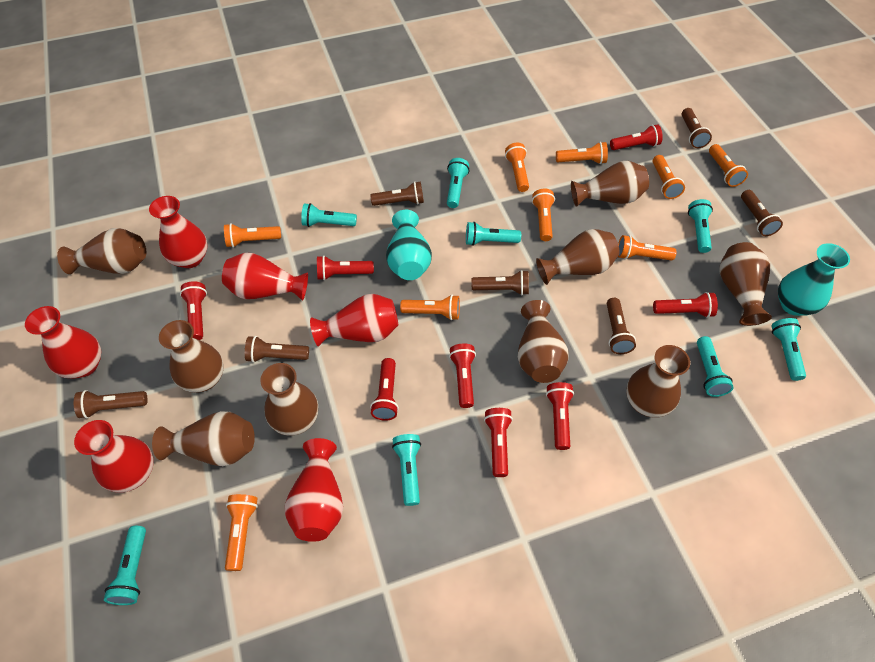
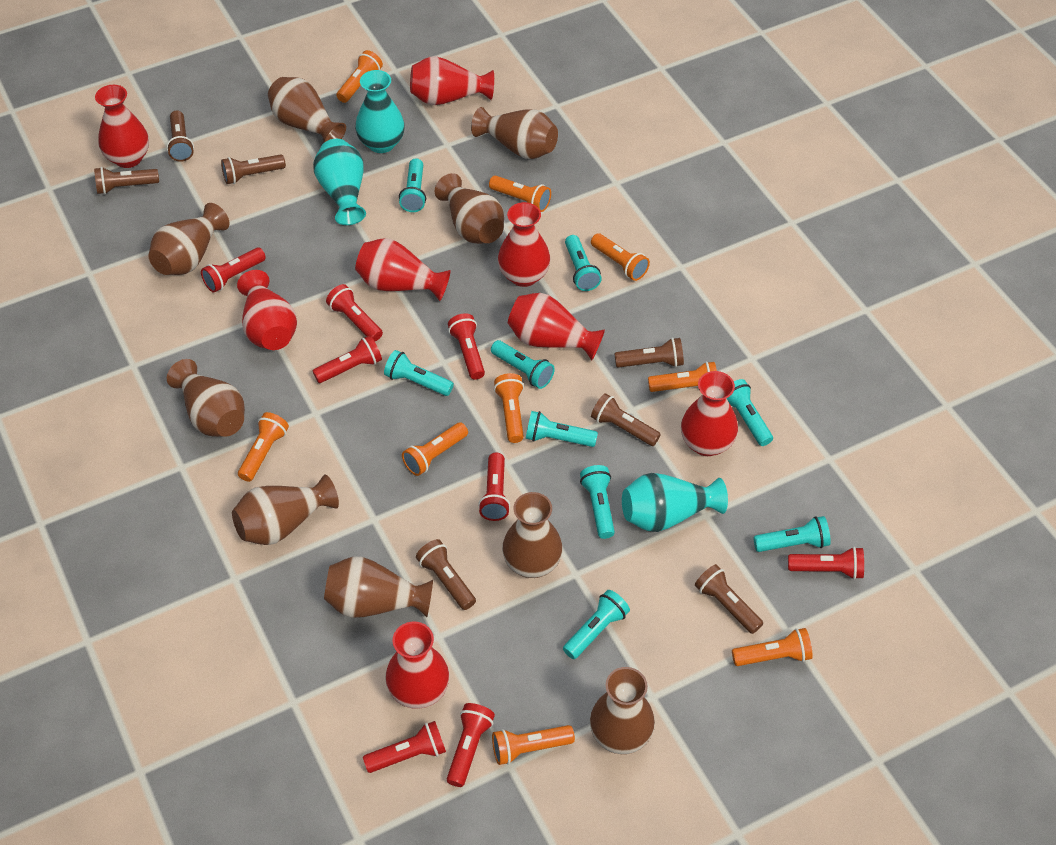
red vase: [25,306,101,379] [74,420,154,493] [149,196,207,268] [222,253,308,301] [285,438,343,542] [310,294,398,347] = 6 -> [95,85,149,168] [237,270,297,350] [355,238,451,301] [385,622,449,709] [410,56,494,105] [498,202,550,287] [508,293,605,360] [681,371,738,456] = 8
turquoise flashlight: [104,526,146,605] [301,203,357,227] [392,434,421,506] [447,158,470,208] [466,222,521,246] [688,199,713,253] [697,336,734,397] [771,318,806,381] = 8 -> [384,350,454,396] [399,158,426,212] [491,340,555,389] [526,411,598,447] [563,590,630,659] [565,235,602,291] [580,465,615,539] [727,379,773,446] [754,516,831,552] = 9
turquoise vase: [386,210,432,280] [778,243,850,316] = 2 -> [313,139,366,225] [355,70,405,153] [622,473,728,532] = 3

